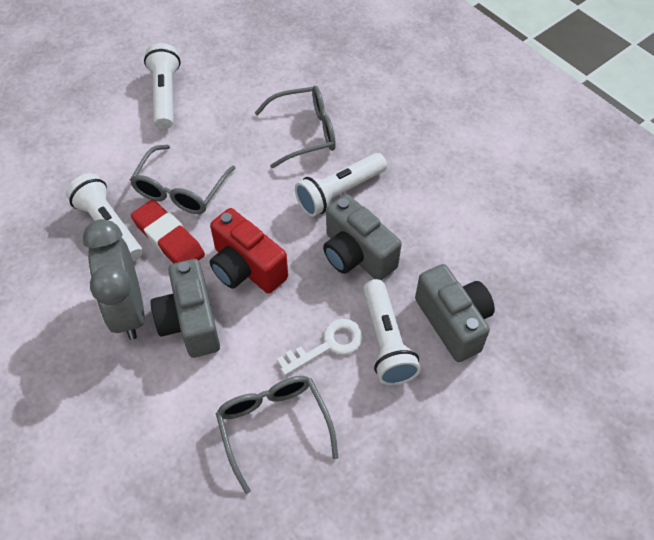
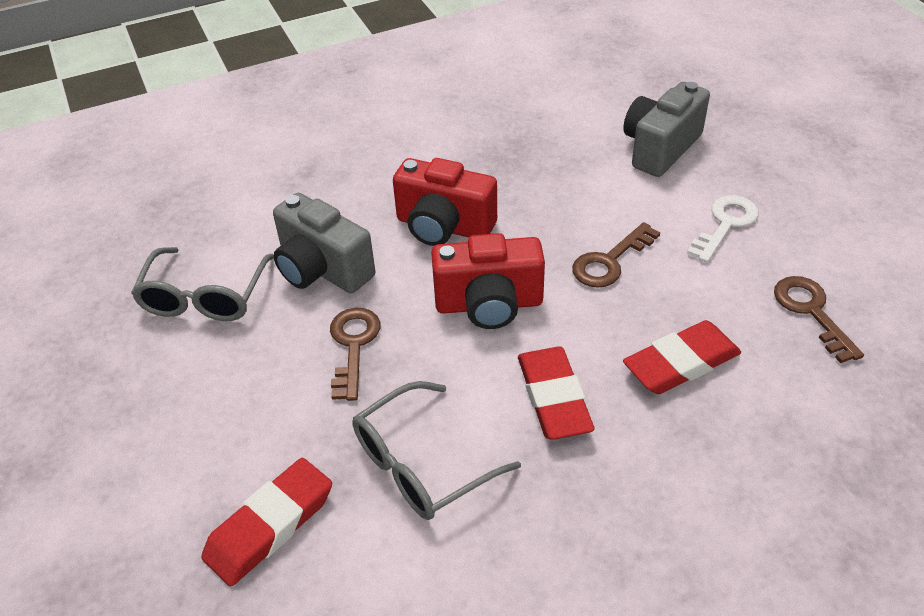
brown key: none = 0 -> [330,308,381,401] [572,222,660,288] [774,276,864,363] = 3
grey camera: [151,259,220,358] [323,194,402,280] [415,264,495,362] = 3 -> [273,193,375,293] [623,82,710,177] = 2
grey clock: [83,219,145,340] = 1 -> none = 0
grey glasses: [130,145,235,214] [216,376,339,494] [254,86,336,168] = 3 -> [131,247,274,321] [352,381,521,520] = 2
red camera: [210,208,288,293] = 1 -> [393,158,497,246] [431,233,545,329] = 2
red eraser: [131,199,205,263] = 1 -> [201,458,332,587] [518,346,595,440] [623,320,741,394] = 3
white flashlight: [66,173,143,262] [144,43,180,129] [295,153,387,217] [363,279,421,385] = 4 -> none = 0

